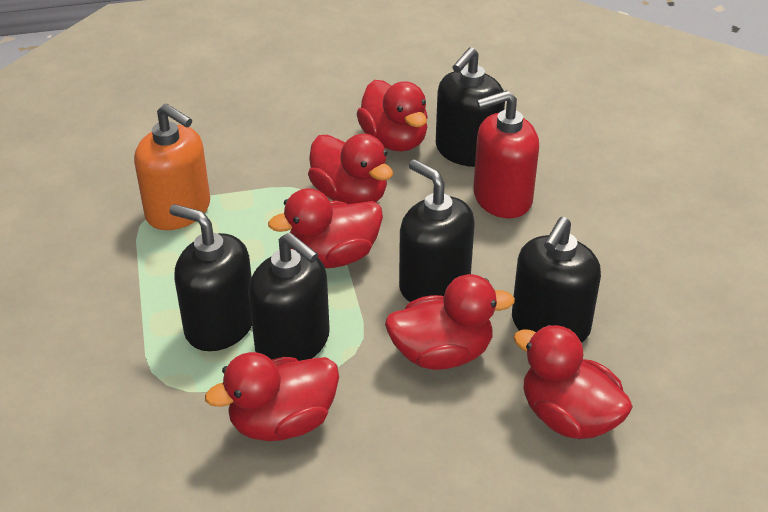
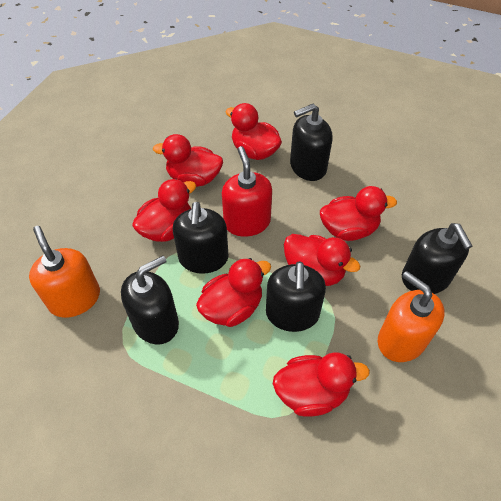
orange soap dispenser: [134,103,210,230] = 1 -> [29,226,100,318] [378,271,445,362] = 2
red duck: [205,352,339,441] [268,188,383,268] [308,134,393,204] [357,80,428,151] [385,274,515,370] [513,325,633,439] = 6 -> [132,179,196,242] [153,134,223,187] [196,258,271,327] [225,103,282,160] [273,352,370,417] [284,234,360,286] [320,186,397,241] = 7

